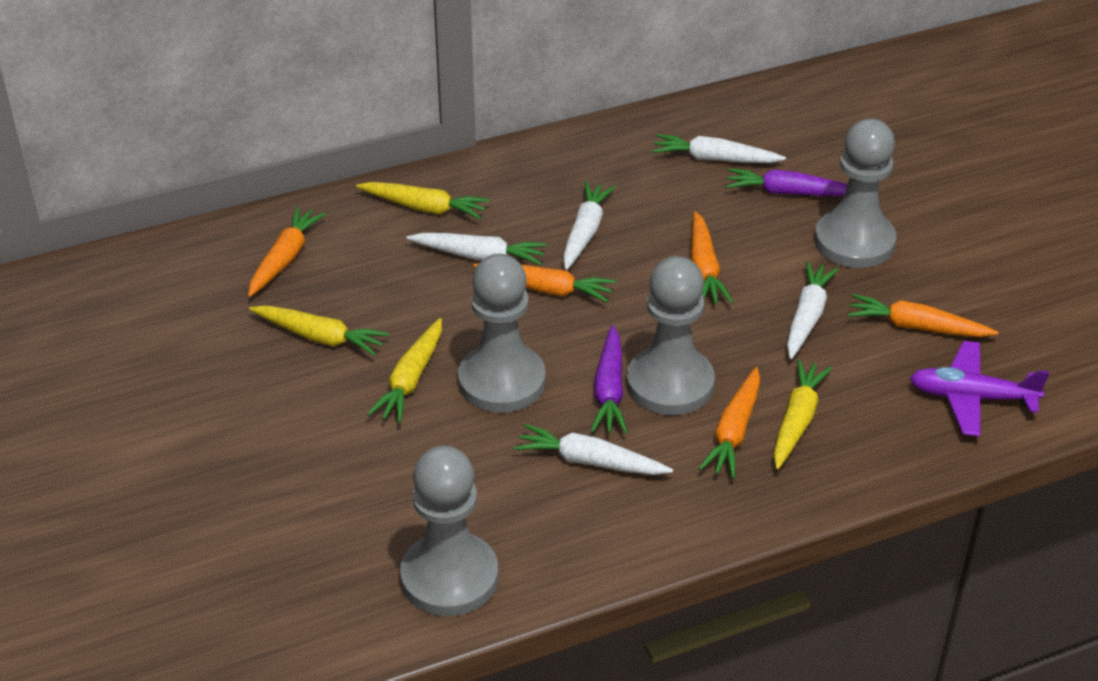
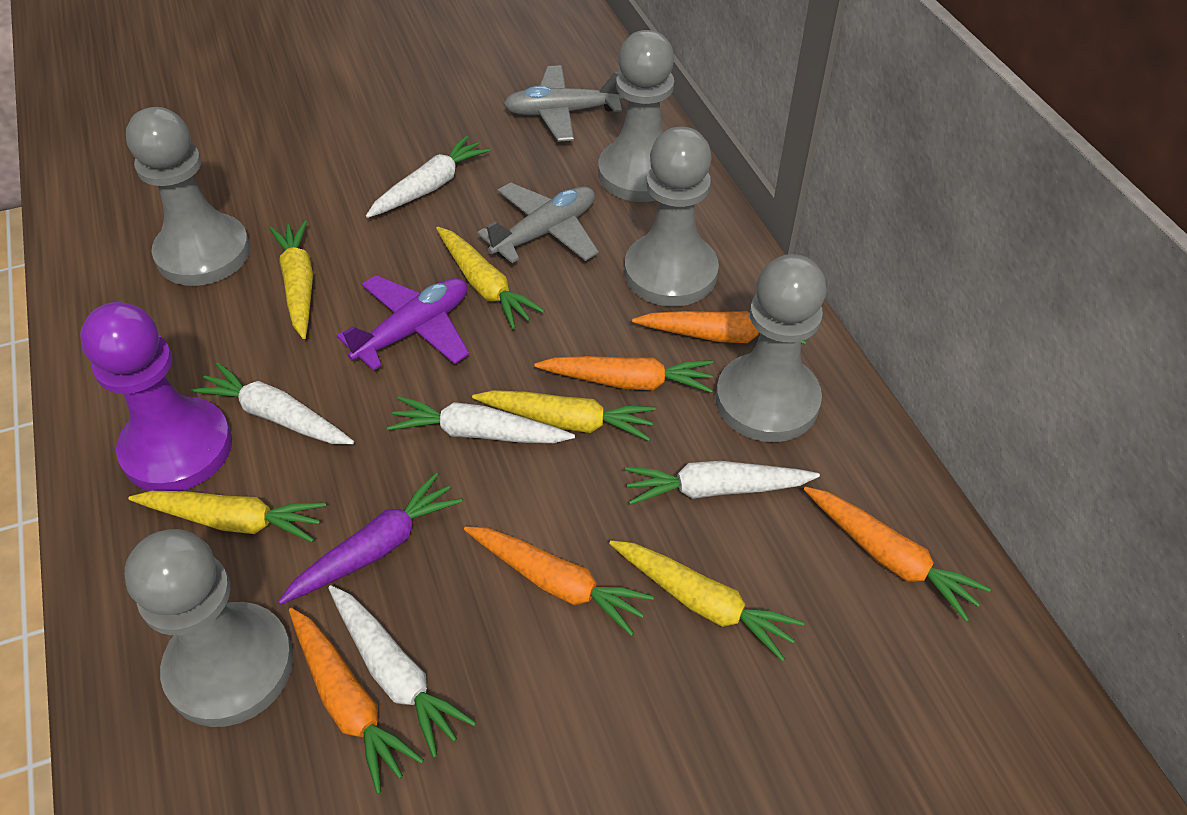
grey pawn: [400,446,498,616] [458,254,546,413] [627,256,715,415] [815,119,896,268] = 4 -> [125,529,294,727] [126,107,250,286] [598,30,674,202] [624,127,719,306] [716,254,826,442] = 5
grey plane: none = 0 -> [477,182,599,263] [504,65,624,142] = 2
purple carrot: [591,325,628,434] [726,168,848,196] = 2 -> [278,473,463,604] = 1
purple pawn: none = 0 -> [80,302,232,491] = 1
yellow carrot: [249,305,389,356] [356,182,490,219] [367,318,442,423] [773,359,832,469] = 4 -> [128,491,326,542] [269,221,313,339] [436,227,545,329] [472,390,656,441] [609,540,804,662] = 5

